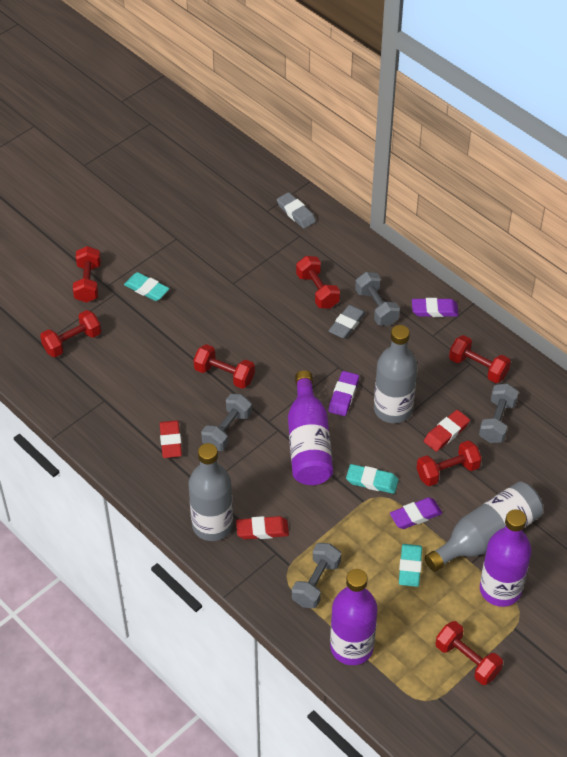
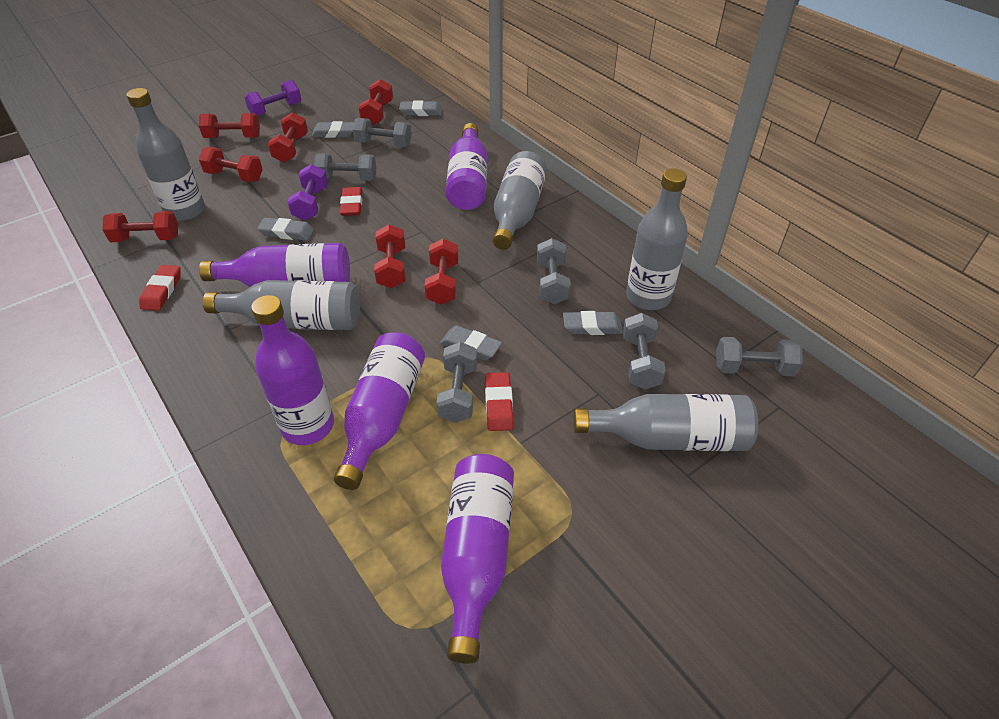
grey bottle: [189,443,233,541] [374,325,417,423] [425,481,543,572] = 3 -> [126,88,205,221] [203,280,360,330] [493,151,547,250] [574,394,758,451] [626,168,688,310] = 5
grey dumbbell: [201,394,252,451] [292,543,341,608] [355,272,400,326] [479,383,519,443] = 4 -> [314,153,376,181] [353,118,412,147] [437,342,477,423] [537,238,571,304] [623,313,666,389] [716,337,803,376] = 6
grey eraser: [277,192,316,229] [329,305,366,339] = 2 -> [257,218,314,241] [311,121,354,138] [399,101,442,116] [440,326,502,360] [563,311,623,335] = 5
purple bottle: [288,370,333,485] [330,569,378,665] [480,509,532,607] = 3 -> [199,243,350,287] [251,295,334,445] [334,333,425,490] [441,454,514,664] [446,123,487,210] = 5
purple dumbbell: none = 0 -> [244,80,301,116] [287,164,328,221] = 2
purple eraser: [328,371,359,416] [390,497,442,529] [412,298,458,317] = 3 -> none = 0
turquoise eraser: [124,272,170,301] [346,464,398,494] [399,544,422,587] = 3 -> none = 0

